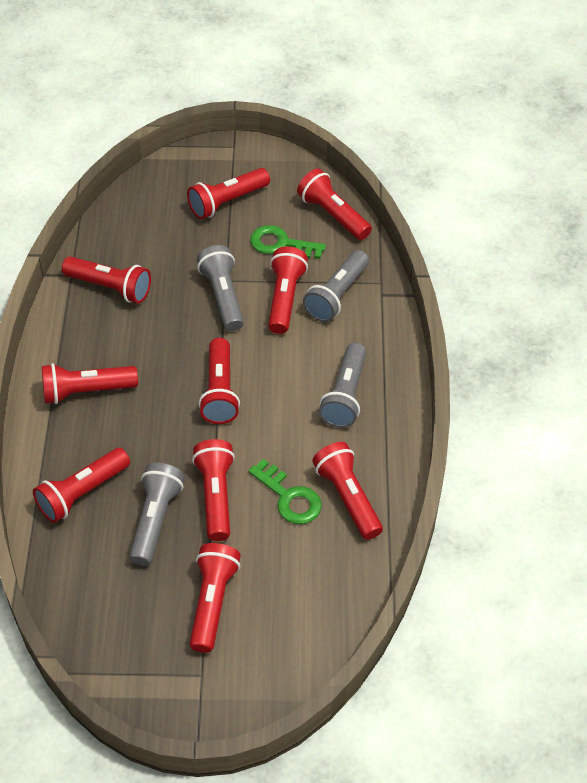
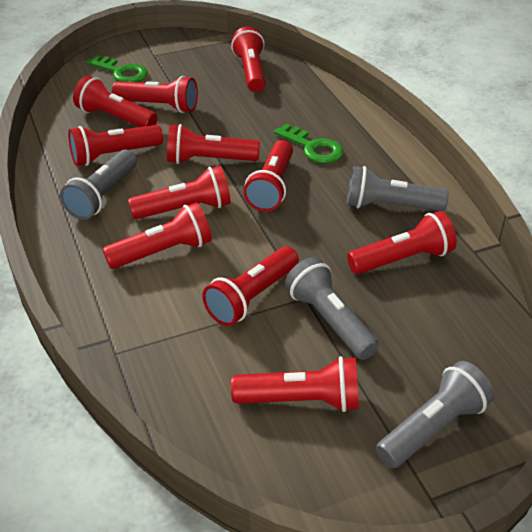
red flashlight: [33,448,130,523] [42,363,138,404] [62,256,151,303] [187,168,270,219] [190,543,241,653] [192,439,235,541] [199,338,240,424] [268,246,308,334] [297,169,372,240] [312,442,383,540] = 10 -> [68,125,163,166] [73,76,157,127] [103,203,212,269] [112,76,198,113] [128,166,231,219] [167,124,260,164] [202,246,299,326] [231,27,266,92] [231,356,359,412] [244,140,293,212] [347,211,457,274] = 11

